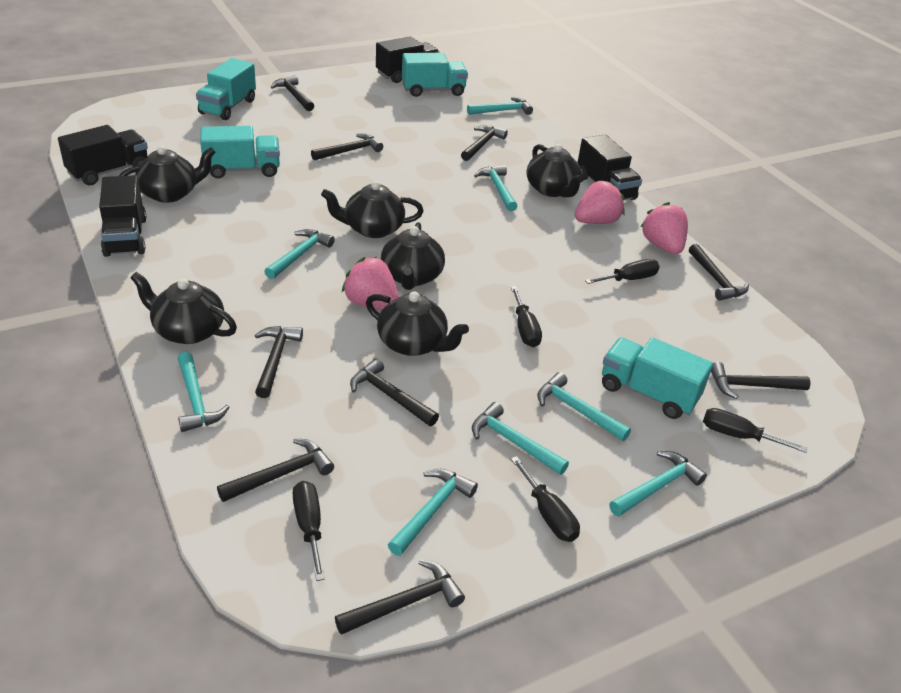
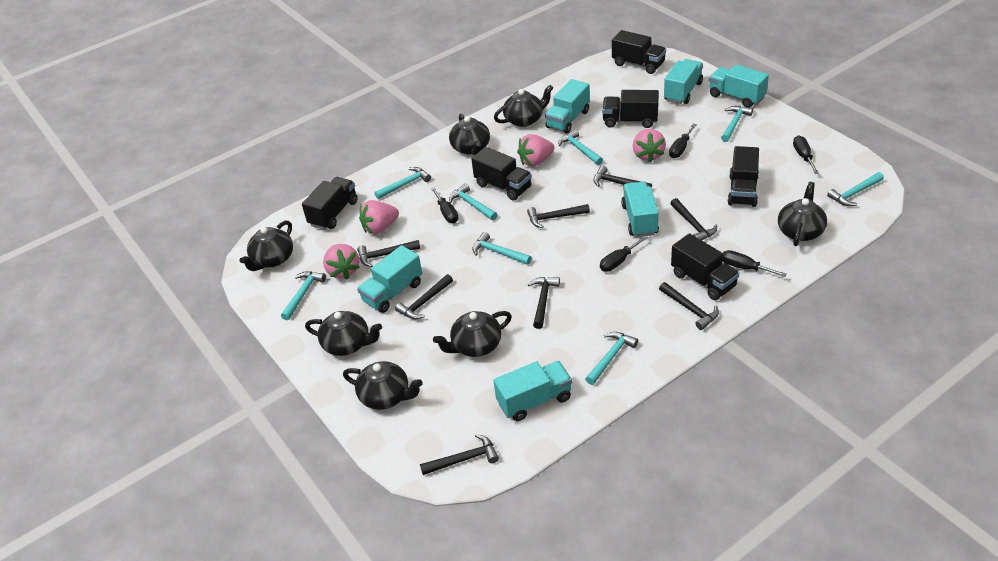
black hammer: [217,439,334,502] [255,326,303,398] [270,75,314,111] [311,133,383,160] [335,560,465,635] [350,358,439,426] [461,125,508,161] [689,244,749,301] [711,362,810,399] = 9 -> [357,240,421,267] [395,274,453,319] [420,434,499,475] [527,204,590,228] [528,277,560,329] [593,165,652,188] [659,282,719,330] [670,198,717,240] = 8
black teapot: [119,146,216,203] [130,272,237,344] [321,181,423,238] [366,291,469,356] [381,222,445,290] [527,144,584,197] = 6 -> [240,221,293,271] [305,311,382,356] [343,361,423,410] [433,311,512,357] [449,114,490,155] [494,85,553,127] [778,182,827,246] = 7
black truck: [58,125,148,185] [99,175,146,257] [376,36,440,83] [577,135,642,200] = 4 -> [302,177,358,230] [471,147,532,201] [602,90,659,128] [612,30,666,74] [671,233,739,300] [727,146,759,207] = 6
pink strawberry: [342,257,399,310] [575,181,624,224] [641,202,688,254] = 3 -> [323,244,360,280] [359,200,399,234] [517,134,554,167] [633,129,666,163] = 4
turquoise truck: [196,58,256,120] [200,126,280,179] [402,53,468,97] [602,337,713,419] = 4 -> [357,245,422,313] [493,361,572,421] [545,79,590,133] [621,181,659,237] [664,59,703,104] [709,64,769,108] = 6

